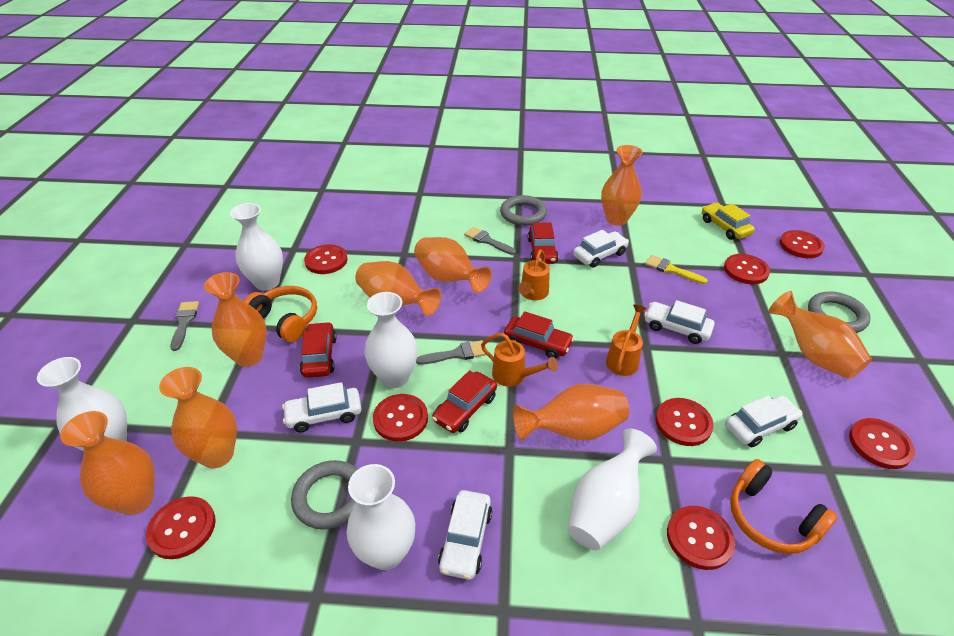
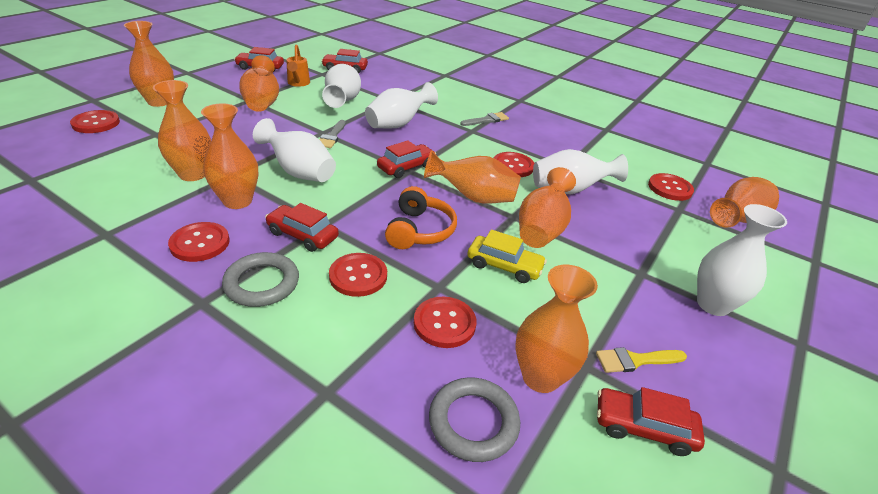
grey brush: [170,301,199,351] [416,340,486,365] [464,227,516,255] = 3 -> [319,120,346,148] [460,112,509,126] = 2
grey ring: [291,460,358,530] [500,195,547,226] [808,291,871,333] = 3 -> [222,252,299,307] [429,377,520,462] = 2
orange headphones: [244,286,317,342] [730,459,837,554] = 2 -> [385,186,457,249] = 1
orange watering can: [481,333,558,387] [518,249,550,300] [606,304,647,376] = 3 -> [287,44,310,87] = 1
red button: [146,496,216,559] [304,245,348,274] [373,394,428,442] [656,398,714,446] [667,506,735,570] [724,254,770,284] [779,230,825,258] [849,418,915,469] = 8 -> [70,110,120,133] [168,222,229,262] [329,253,387,297] [414,297,476,348] [494,152,534,177] [648,173,694,201] = 6
red car: [300,322,337,378] [432,370,497,433] [504,311,574,359] [528,223,558,264] = 4 -> [234,47,284,71] [265,203,339,252] [321,49,368,73] [377,140,436,178] [597,387,705,456] = 5
white car: [282,382,362,432] [438,490,492,580] [573,230,629,268] [644,300,715,344] [725,395,803,447] = 5 -> none = 0

